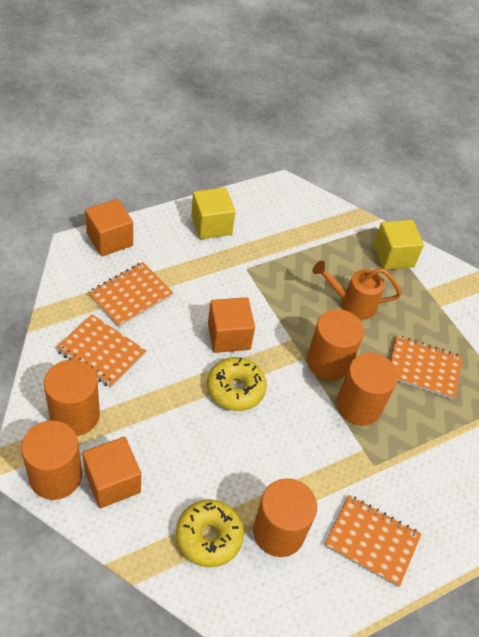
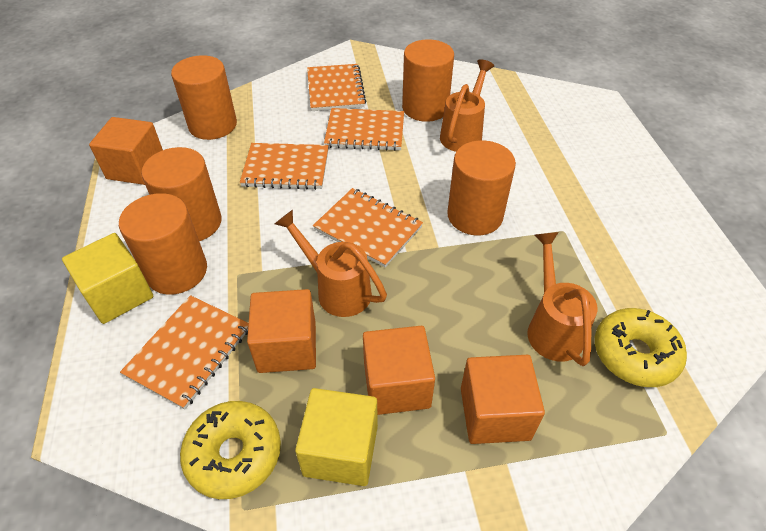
orange cube: [83,437,141,508] [85,199,133,256] [208,297,255,353] = 3 -> [89,117,163,185] [247,289,316,373] [363,326,435,415] [461,355,545,444] = 4
orange notebook: [56,314,146,388] [88,262,173,327] [324,495,421,587] [390,335,462,399] = 4 -> [120,295,249,409] [240,143,329,190] [307,64,366,111] [313,188,423,267] [324,108,404,151] = 5
orange watering can: [312,261,402,320] = 1 -> [275,210,387,317] [440,59,494,152] [527,232,598,366] = 3

